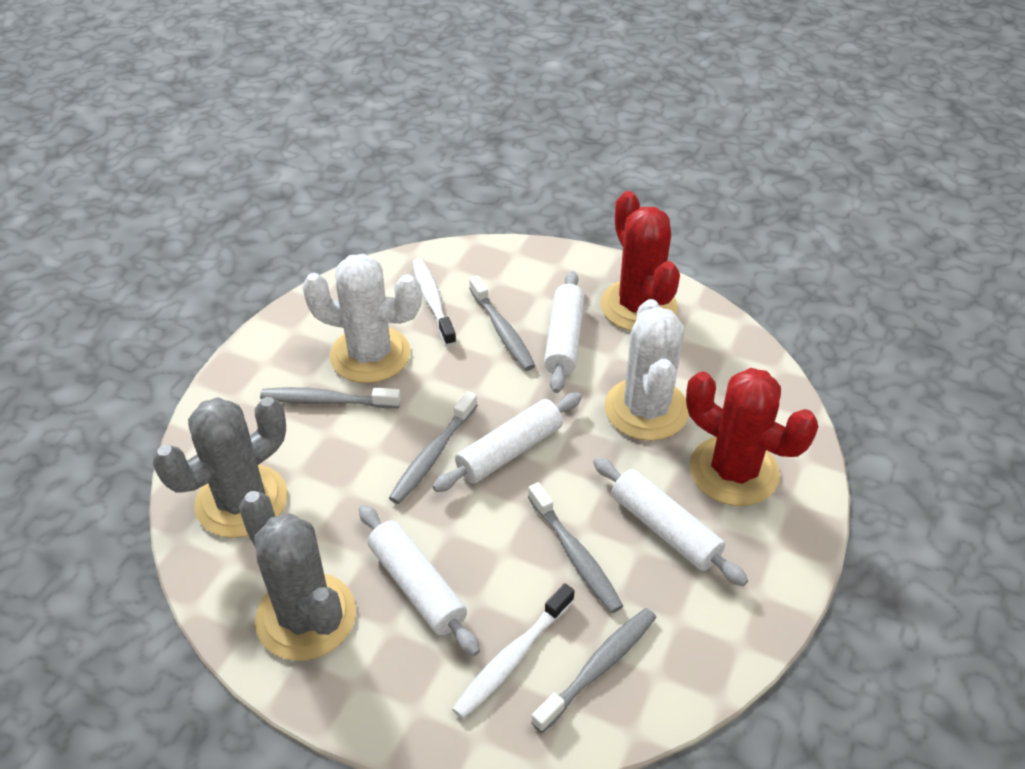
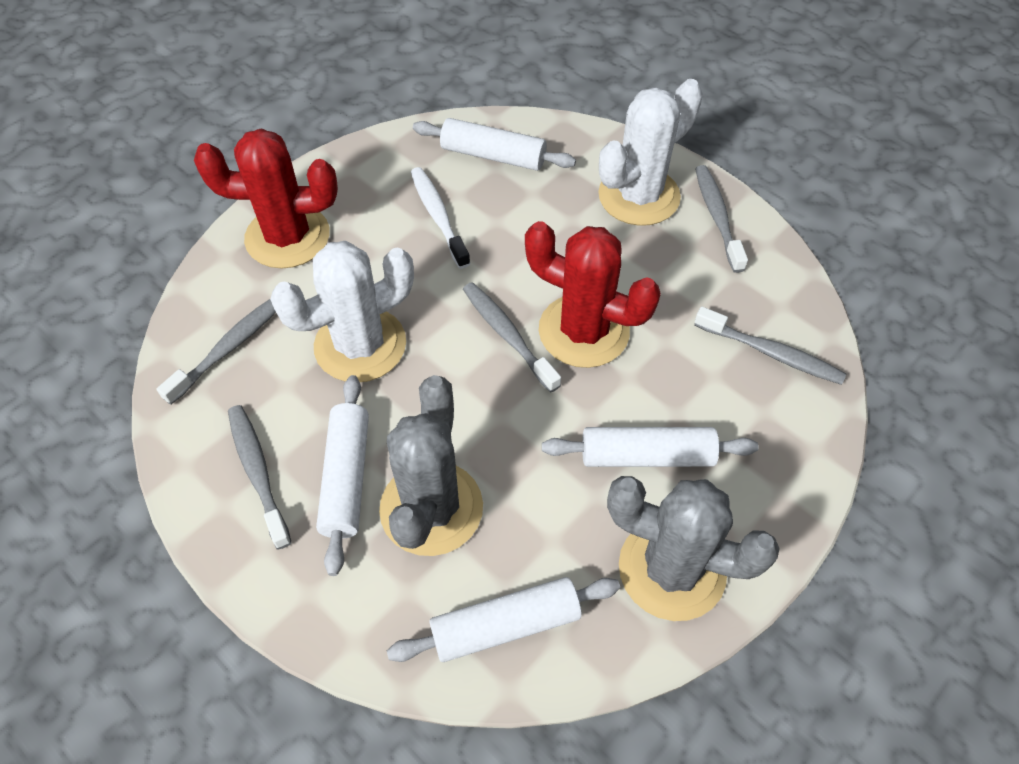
white toothbrush: [412,258,456,346] [452,583,574,719] = 2 -> [411,167,471,269] = 1

